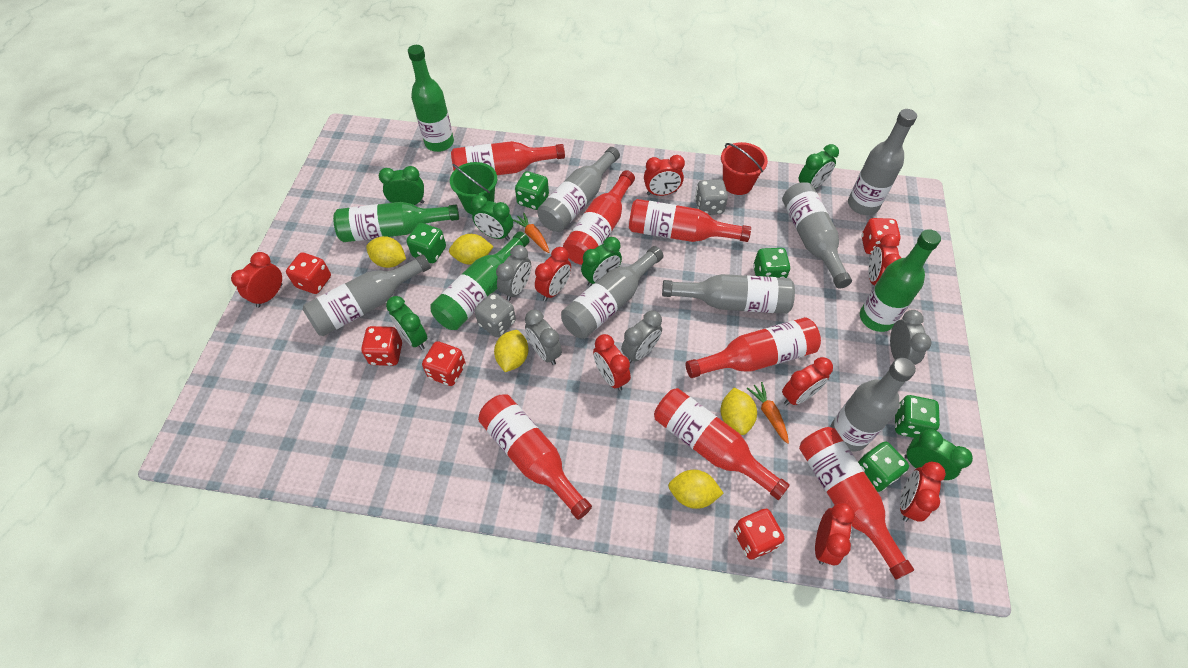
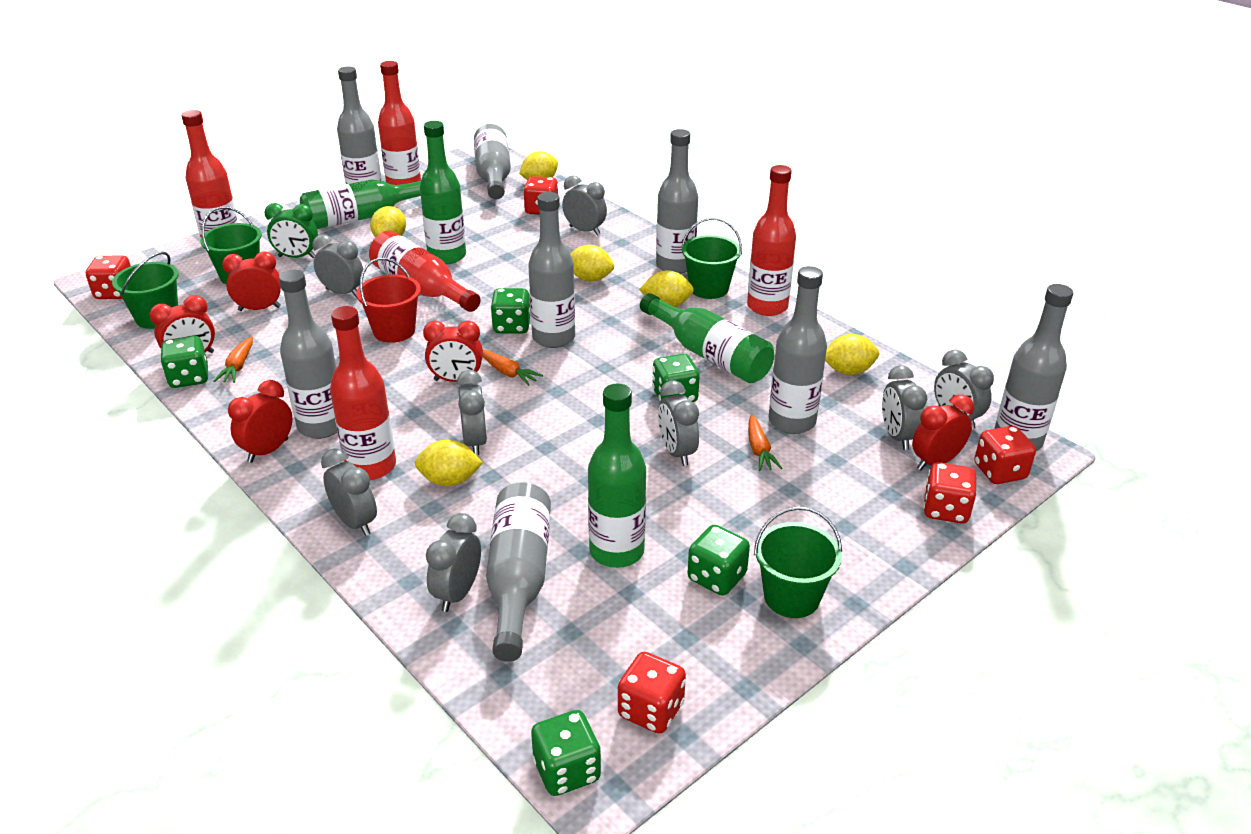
green bucket: [450,162,497,215] = 1 -> [112,252,179,329] [200,207,262,284] [681,218,742,299] [754,506,842,618] = 4
green clock: [379,166,424,205] [386,296,427,350] [471,195,513,240] [581,237,622,287] [799,144,839,189] [905,429,973,480] = 6 -> [265,203,318,258] = 1
grey bottle: [302,254,431,336] [537,147,620,232] [561,246,664,339] [662,274,795,314] [782,182,852,289] [830,358,916,451] [848,109,917,215] = 7 -> [279,270,337,439] [337,66,381,184] [474,124,511,199] [486,483,551,662] [528,192,575,348] [656,129,698,274] [769,266,827,434] [994,284,1073,451] = 8
grey clock: [496,245,531,301] [525,310,562,365] [621,311,662,363] [890,310,932,365] = 4 -> [312,235,363,298] [321,448,377,536] [426,513,481,612] [457,370,487,455] [562,176,607,236] [658,380,699,466] [882,365,927,450] [934,350,994,429] = 8
grey dice: [474,292,516,337] [695,179,728,215] = 2 -> none = 0
orange carrot: [513,213,550,253] [747,382,789,444] = 2 -> [214,336,253,383] [483,350,543,386] [748,415,782,471] = 3
red bottle: [451,141,565,175] [478,394,592,520] [563,170,635,265] [629,199,751,242] [654,388,790,500] [686,317,821,378] [799,427,914,579] = 7 -> [181,110,239,237] [330,306,396,480] [369,231,481,312] [378,61,421,185] [747,165,796,316] = 5
red clock: [231,252,282,308] [535,247,571,301] [593,334,631,391] [644,155,685,196] [782,357,833,406] [815,503,855,566] [868,234,901,285] [900,462,946,522] = 8 -> [150,295,215,353] [222,251,281,311] [228,380,292,463] [423,321,483,382] [912,394,974,470] = 5
yellow lemon: [366,236,406,268] [449,234,494,265] [494,330,528,372] [668,470,724,509] [721,388,757,435] = 5 -> [370,206,406,237] [415,439,483,486] [519,151,558,180] [570,245,614,281] [639,270,694,307] [825,334,879,375] = 6

